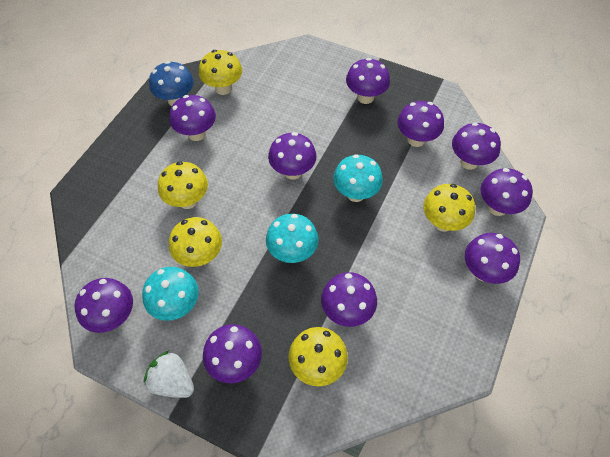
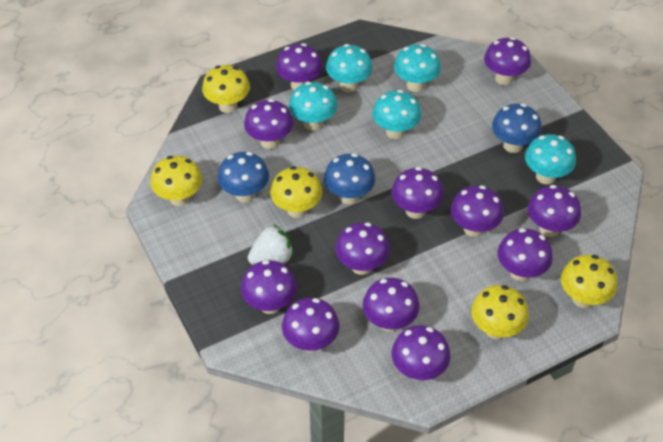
blue mushroom: [149,61,194,106] = 1 -> [218,152,269,203] [324,153,375,204] [492,104,542,153] = 3
purple mushroom: [75,278,133,333] [170,95,216,141] [203,324,262,383] [268,132,316,180] [321,272,377,327] [346,58,390,104] [397,101,444,147] [452,122,501,170] [465,233,520,284] [481,168,533,216] = 10 -> [241,260,297,314] [244,99,293,149] [276,43,323,90] [282,298,340,352] [335,222,390,275] [363,278,420,332] [391,325,451,381] [392,167,444,219] [451,185,504,237] [484,37,531,85] [498,228,553,281] [528,185,581,237] = 12
turquoise mushroom: [142,267,199,321] [266,213,319,263] [333,154,383,202] = 3 -> [289,82,337,131] [326,44,373,93] [372,90,421,139] [394,44,441,92] [525,134,576,185] = 5

